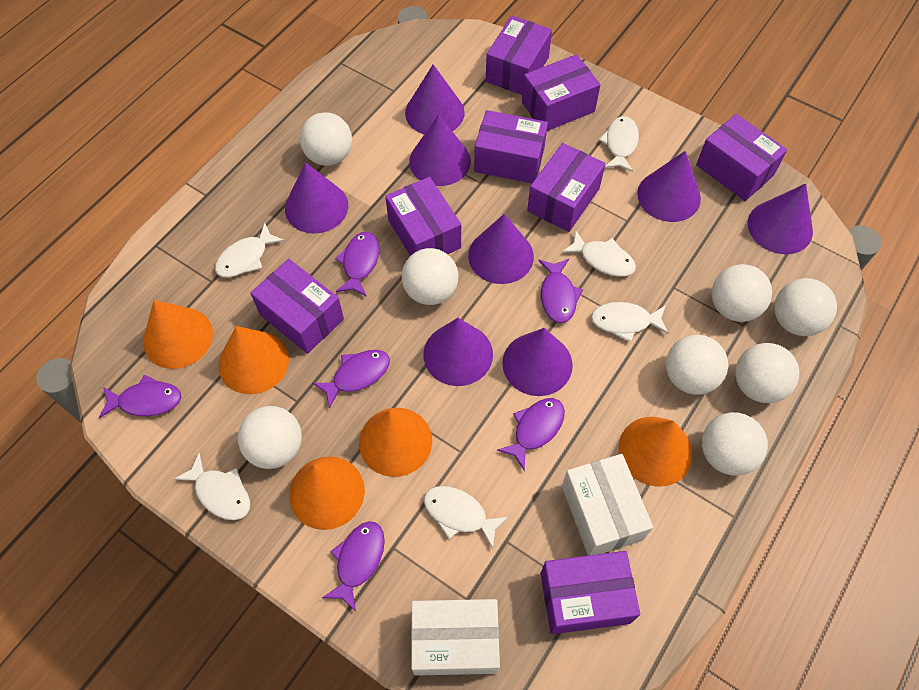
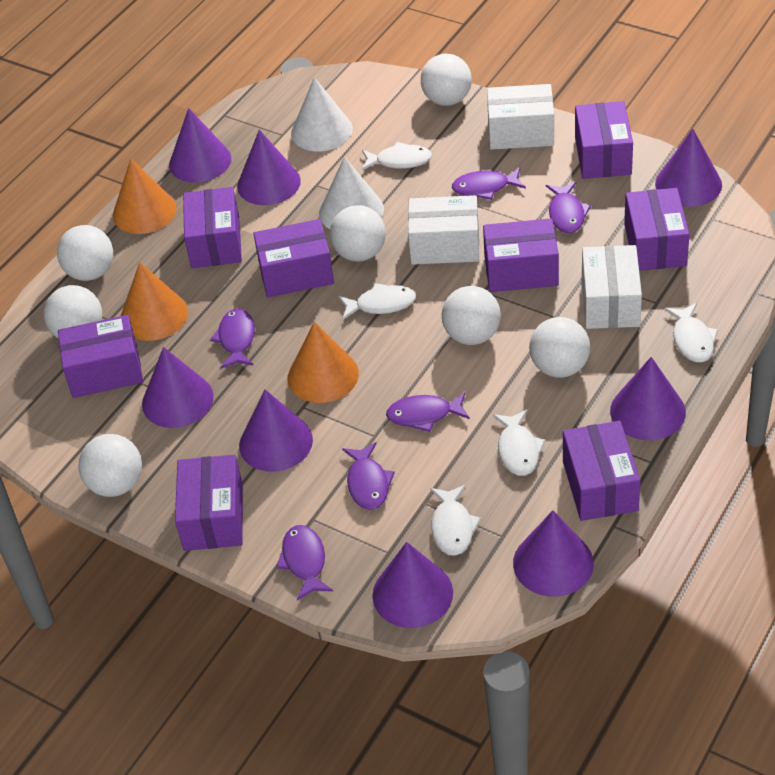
orange cone: [143,300,213,369] [219,326,289,394] [289,457,365,530] [359,408,432,477] [618,417,693,487] = 5 -> [113,159,177,234] [121,262,188,341] [288,322,359,403] = 3
white ball: [238,406,302,469] [300,112,352,166] [402,248,458,305] [666,335,728,395] [702,412,768,476] [712,264,772,322] [735,343,799,403] [774,278,837,336] = 8 -> [44,285,102,339] [57,225,113,281] [79,434,142,497] [330,205,386,261] [421,54,472,106] [441,286,501,345] [529,317,590,378] = 7
white box: [411,599,500,676] [562,454,653,555] = 2 -> [408,195,479,265] [487,84,554,150] [582,245,642,329] = 3
white cone: none = 0 -> [291,77,353,152] [319,157,384,229] = 2
white fish: [174,453,250,520] [215,223,285,277] [424,486,509,549] [562,230,636,277] [591,302,668,342] [599,116,639,172] = 6 -> [339,283,416,320] [362,142,432,170] [430,485,481,556] [493,410,545,476] [664,303,718,363] = 5

